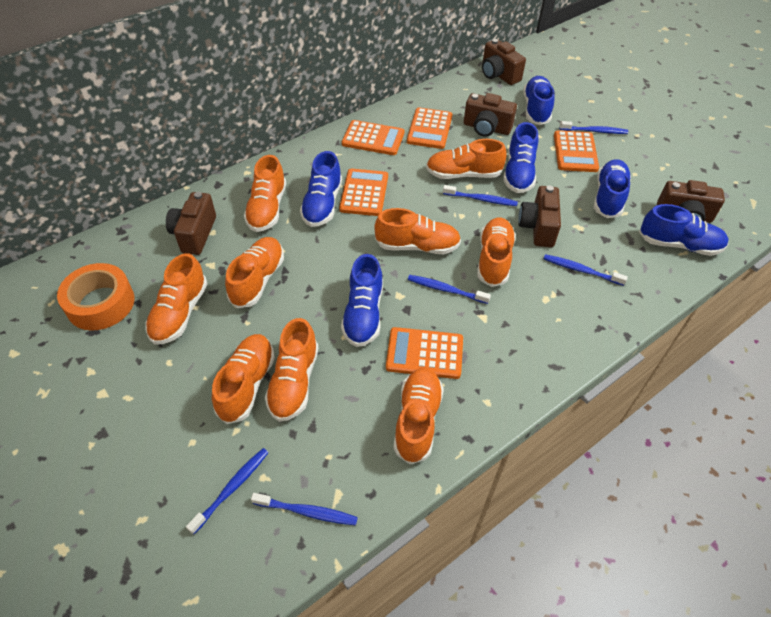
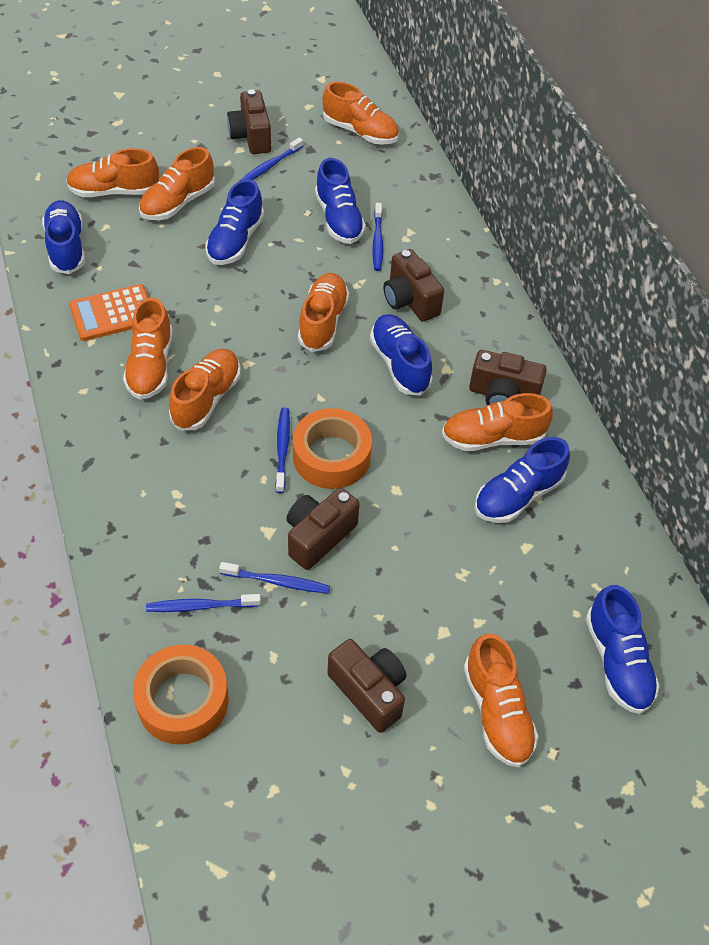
blue toothbrush: [186,448,269,534] [251,493,358,525] [408,275,491,304] [443,185,518,206] [544,254,628,286] [559,121,628,134] = 6 -> [146,594,261,612] [219,562,330,594] [240,137,303,181] [275,408,290,493] [372,203,383,271] = 5
orange calculator: [339,168,388,216] [342,120,405,155] [386,327,463,379] [407,107,452,149] [554,130,599,172] = 5 -> [69,284,148,341] = 1
orange shoe: [145,253,208,345] [212,334,275,424] [225,237,284,308] [244,155,286,232] [265,318,319,422] [374,208,461,254] [394,367,444,464] [426,139,507,179] [477,217,516,287] = 9 -> [66,148,159,197] [123,298,173,400] [139,147,215,220] [169,349,241,431] [298,273,349,352] [323,81,399,145] [442,393,553,451] [464,633,538,767] = 8
orange tape: [57,263,135,331] = 1 -> [133,644,229,744] [293,408,372,489] = 2

